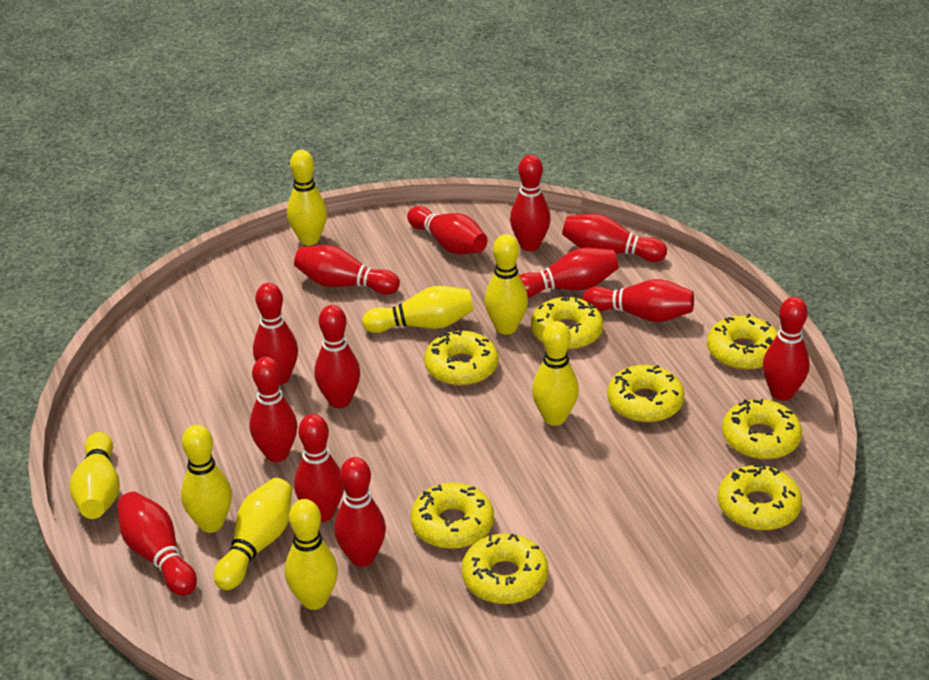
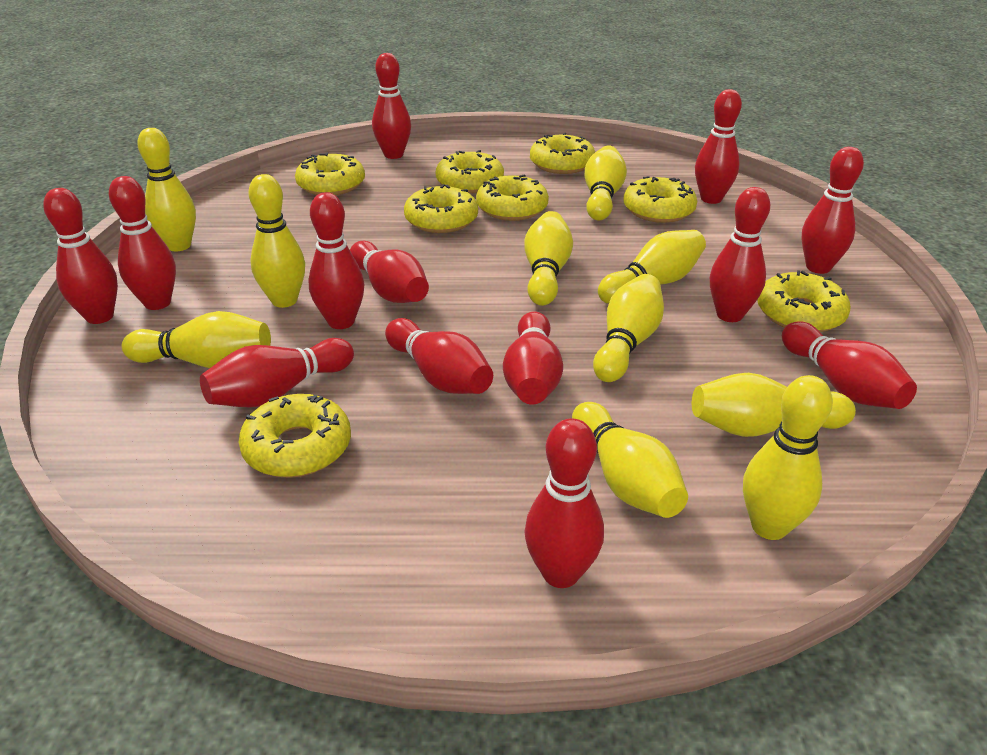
yellow bowling pin: [69,432,120,519] [181,425,232,533] [214,478,292,590] [285,499,338,610] [287,150,327,245] [362,286,474,333] [485,234,528,335] [532,321,579,426] = 8 -> [122,311,271,368] [137,128,196,251] [248,174,305,308] [524,211,573,306] [572,402,688,518] [584,145,627,221] [593,274,664,382] [598,230,706,304] [692,373,856,437] [743,375,833,540] = 10

